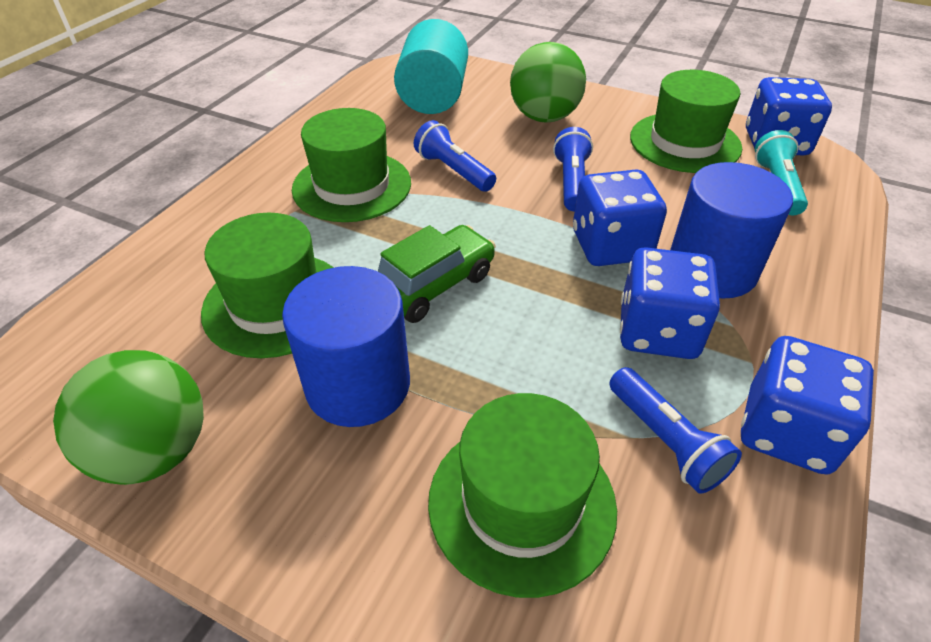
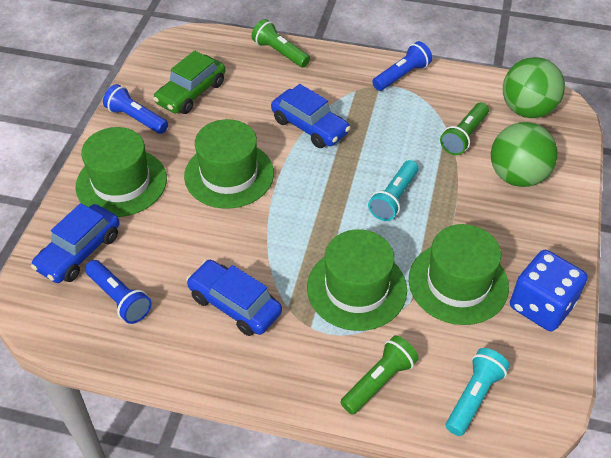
blue car: none = 0 -> [31,203,120,283] [186,260,282,336] [271,84,351,148] = 3
blue cylinder: [282,266,410,427] [670,162,793,299] = 2 -> none = 0
blue dice: [573,169,667,266] [620,247,720,359] [741,336,874,475] [746,77,832,156] = 4 -> [510,250,587,331] = 1
green flashlight: none = 0 -> [252,19,310,68] [340,335,419,415] [440,102,489,155] = 3
turquoise cylinder: [394,19,468,114] = 1 -> none = 0
turquoise flashlight: [755,130,808,215] = 1 -> [368,160,418,221] [446,348,510,436] = 2

